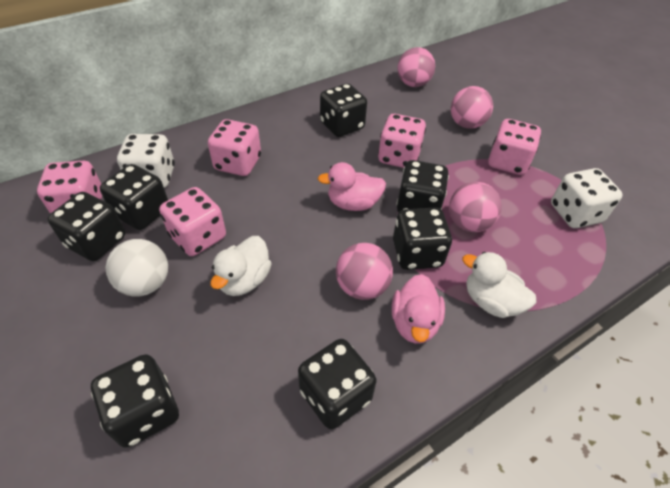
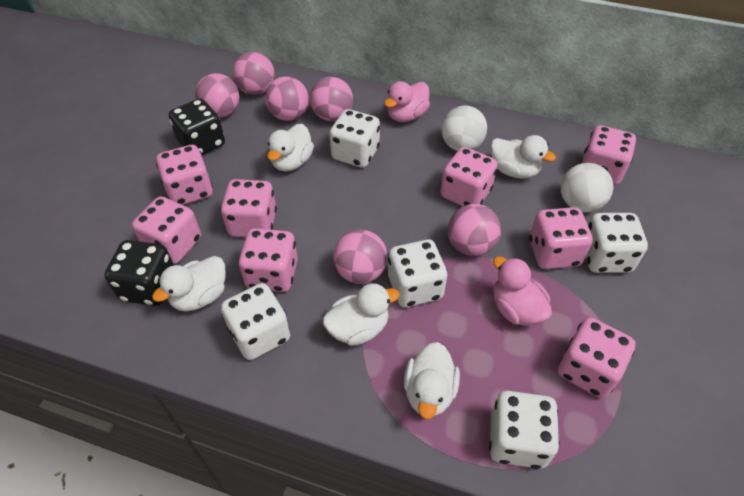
black dice: [47,192,125,261] [91,354,179,448] [100,164,168,230] [298,339,377,429] [320,83,367,137] [393,207,452,270] [396,160,449,212] = 7 -> [105,240,174,306] [169,99,225,155] = 2
pink ball: [336,243,393,300] [398,47,435,87] [449,182,502,232] [451,86,493,129] = 4 -> [195,73,239,118] [233,52,275,95] [265,76,309,121] [310,77,353,121] [333,229,387,284] [448,204,501,256] = 6
pink dice: [37,161,102,214] [159,187,226,256] [208,119,261,176] [378,114,426,168] [488,119,541,175] = 5 -> [132,196,201,264] [156,145,213,205] [221,179,277,237] [238,228,298,292] [440,147,498,206] [529,207,593,269] [558,317,636,398] [581,125,636,185] = 8
white ball: [106,239,168,297] = 1 -> [441,106,487,151] [561,163,613,212] = 2
white dice: [117,134,175,188] [551,168,623,228] = 2 -> [221,283,290,360] [330,109,380,168] [388,240,447,307] [489,391,560,469] [586,213,648,273] = 5
white duck: [210,236,272,296] [462,252,536,318] = 2 -> [152,256,226,311] [267,124,314,171] [323,283,400,346] [404,342,460,419] [490,135,556,179] = 5

